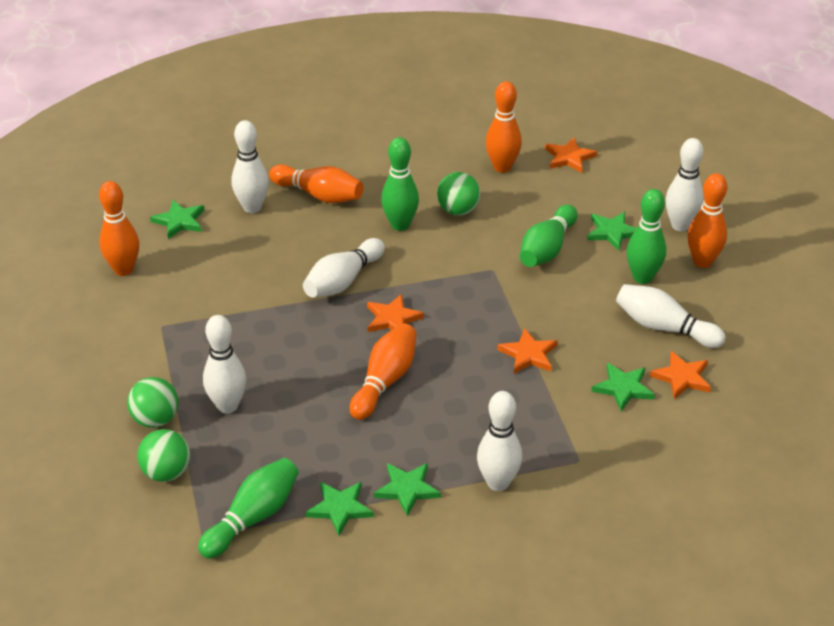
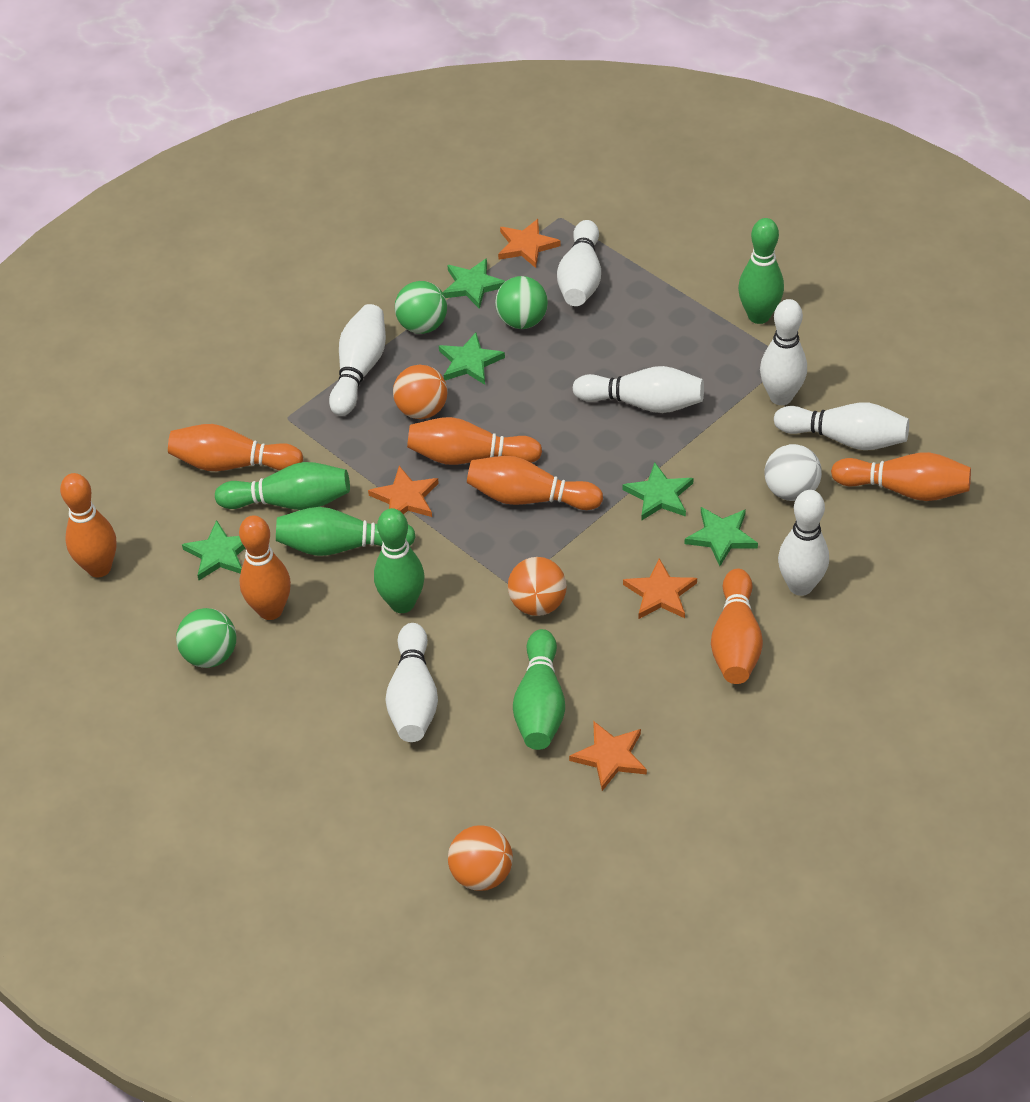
green bowling pin: [198,458,299,559] [381,137,419,231] [520,205,578,267] [626,189,666,284] = 4 -> [215,462,350,510] [276,507,416,556] [374,508,424,613] [513,629,565,750] [738,218,784,324] = 5
orange ball: none = 0 -> [393,365,447,419] [448,825,513,891] [508,557,567,616] = 3
orange bowling pin: [99,181,139,276] [269,165,363,203] [349,323,417,420] [486,81,522,173] [687,173,727,268] = 5 -> [60,473,116,578] [168,424,303,471] [239,515,291,620] [407,417,542,465] [467,456,603,510] [711,569,763,684] [831,452,971,501] = 7
white ball: none = 0 -> [764,444,822,501] = 1
white bowling pin: [203,315,246,414] [231,120,269,213] [303,238,385,298] [477,391,522,491] [616,284,726,348] [665,138,704,231] = 6 -> [329,304,386,416] [385,623,438,742] [557,220,601,306] [572,366,704,413] [760,299,807,405] [774,403,909,450] [778,490,829,596] = 7

